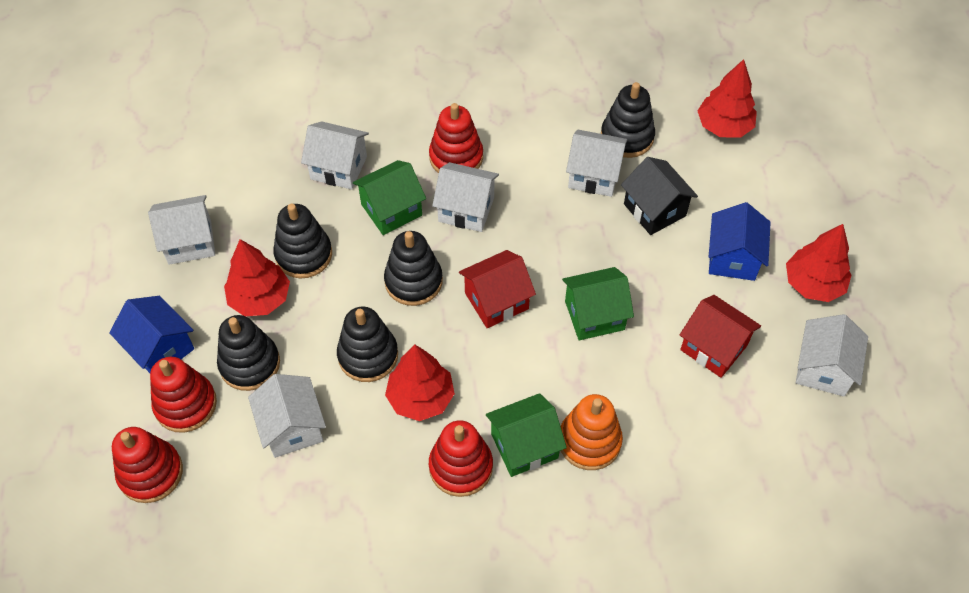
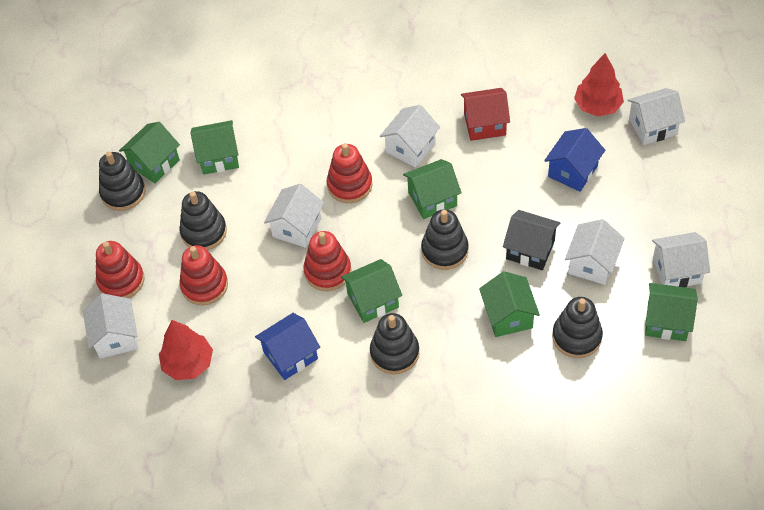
green house: [353,160,426,235] [486,393,567,477] [562,267,634,340] = 3 -> [119,122,180,183] [191,120,239,175] [341,259,402,323] [403,159,462,219] [479,271,540,337] [645,283,698,341] = 6
orange stacking toy: [561,394,623,470] = 1 -> none = 0
red house: [459,250,536,328] [680,295,761,378] = 2 -> [461,88,510,141] = 1
red tree: [224,239,290,316] [385,345,455,421] [698,59,757,138] [786,224,851,302] = 4 -> [159,320,213,380] [574,53,624,116] = 2

